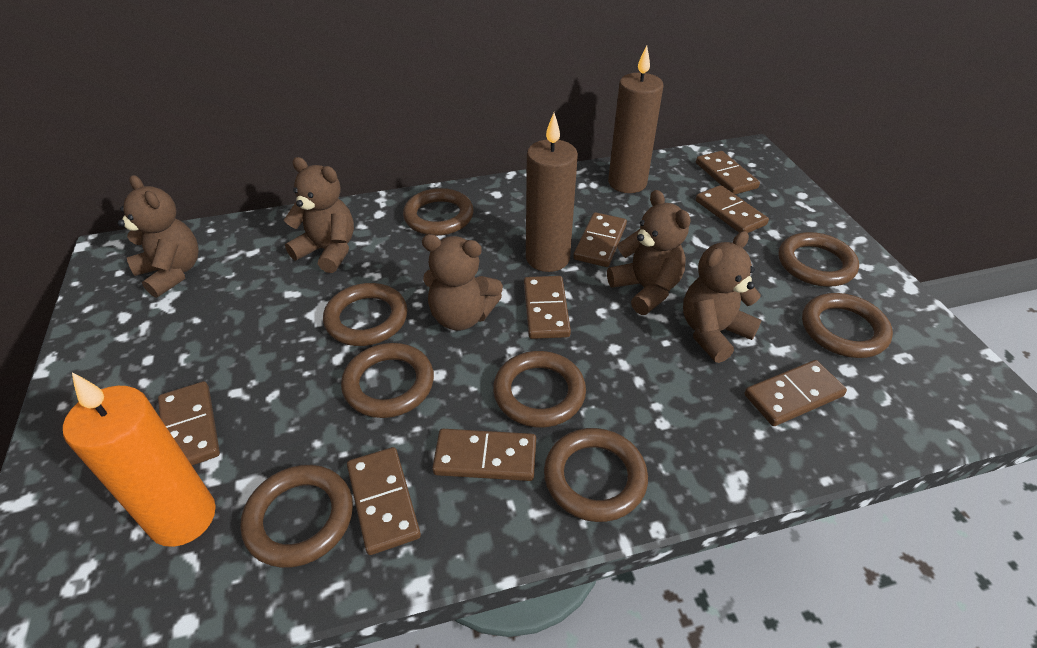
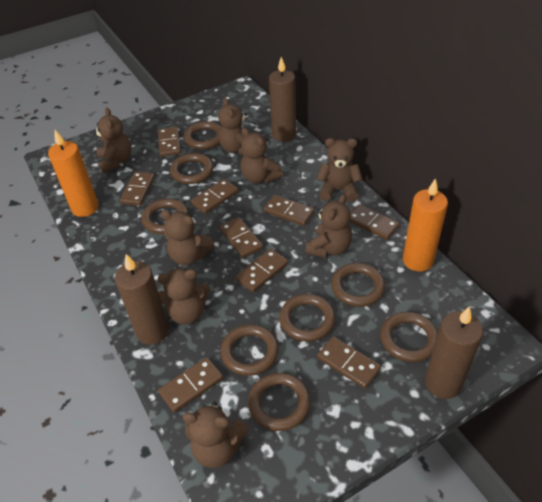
brown candle: [526,113,578,272] [608,45,663,193] = 2 -> [115,254,169,345] [269,57,296,142] [425,306,483,399] = 3
brown domino: [158,381,220,465] [347,447,421,555] [432,429,536,481] [524,276,571,339] [573,212,627,267] [696,151,760,194] [696,185,769,233] [744,360,847,426] = 8 -> [120,172,155,206] [158,127,181,157] [158,357,223,413] [191,179,239,214] [219,217,263,258] [236,249,288,292] [264,195,315,226] [317,336,381,389] [350,204,400,240] = 9
brown teddy bear: [118,175,198,298] [284,157,354,273] [422,234,503,331] [607,190,691,315] [683,231,762,363] = 5 -> [93,108,131,173] [158,268,210,325] [161,211,214,265] [183,402,248,468] [218,98,250,155] [241,128,283,183] [305,194,352,258] [317,138,363,202] = 8
orange candle: [63,373,216,547] = 1 -> [48,130,98,217] [403,178,448,272] = 2

